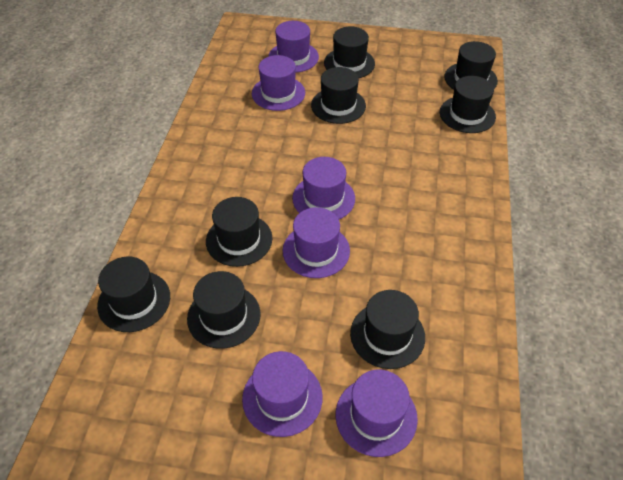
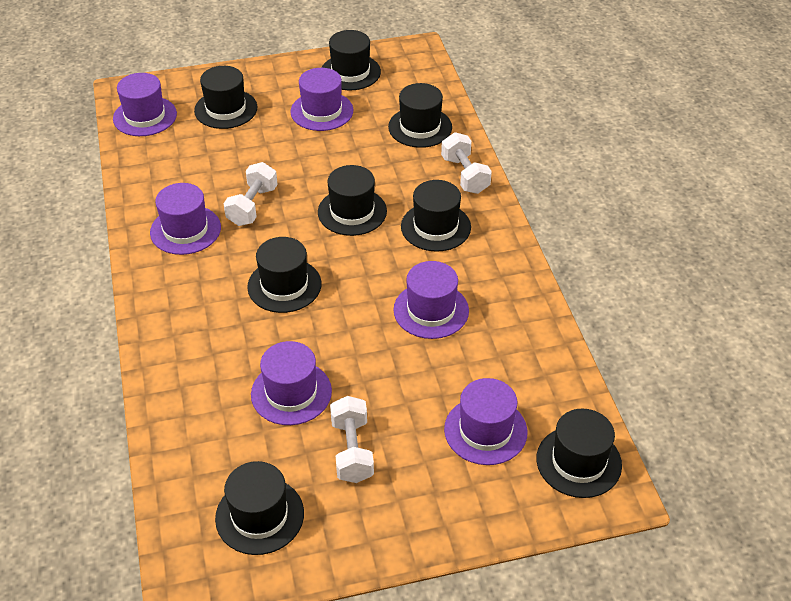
white dumbbell: none = 0 -> [223,162,278,226] [330,396,374,483] [441,132,492,194] = 3

